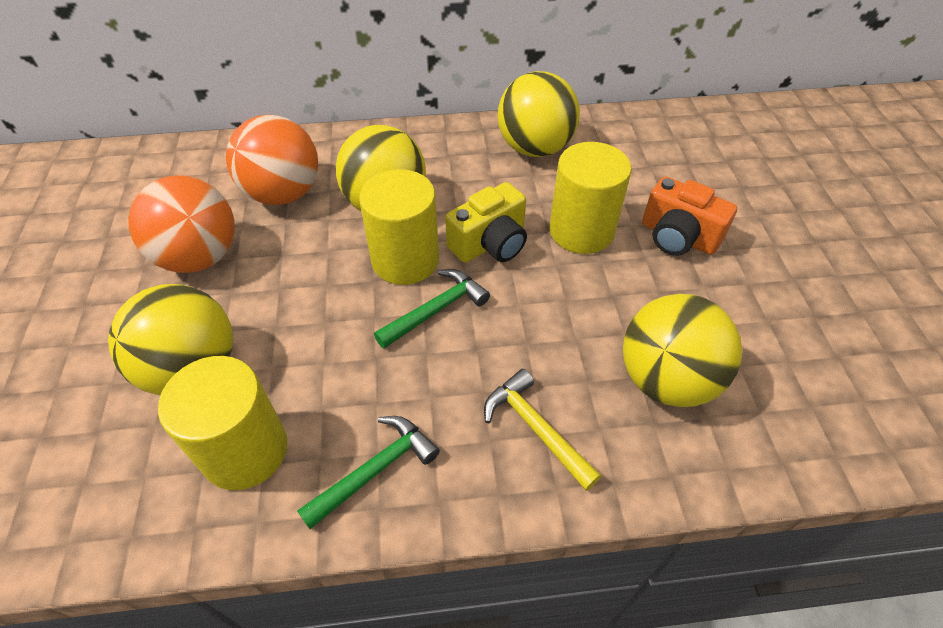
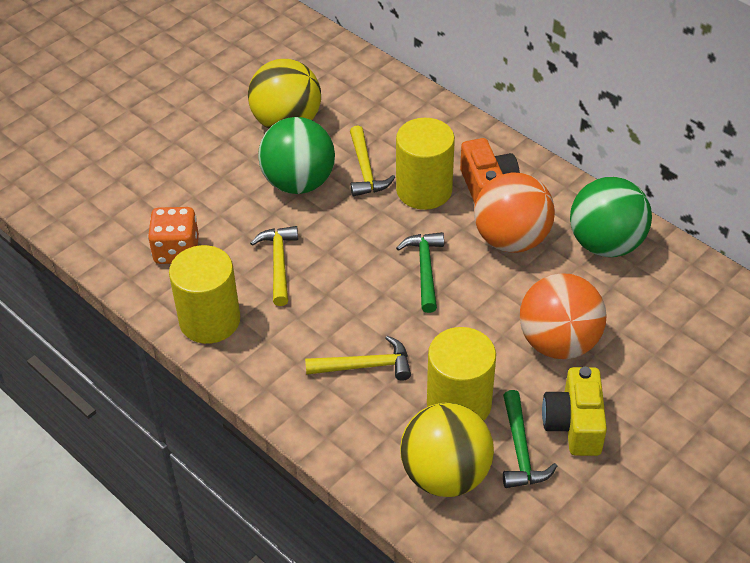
green ball: none = 0 -> [258,117,335,194] [570,177,652,257] = 2
orange dice: none = 0 -> [148,207,199,264] = 1
yellow ball: [108,284,233,395] [336,125,426,211] [498,71,580,157] [623,294,742,407] = 4 -> [248,59,321,129] [400,403,494,497] = 2
yellow hammer: [484,369,601,491] = 1 -> [250,226,298,306] [305,336,411,381] [350,125,395,197] = 3

